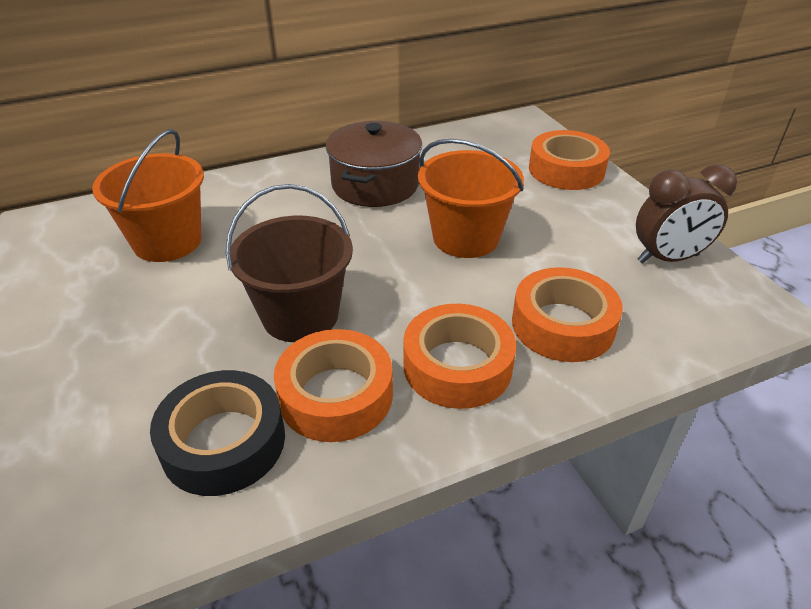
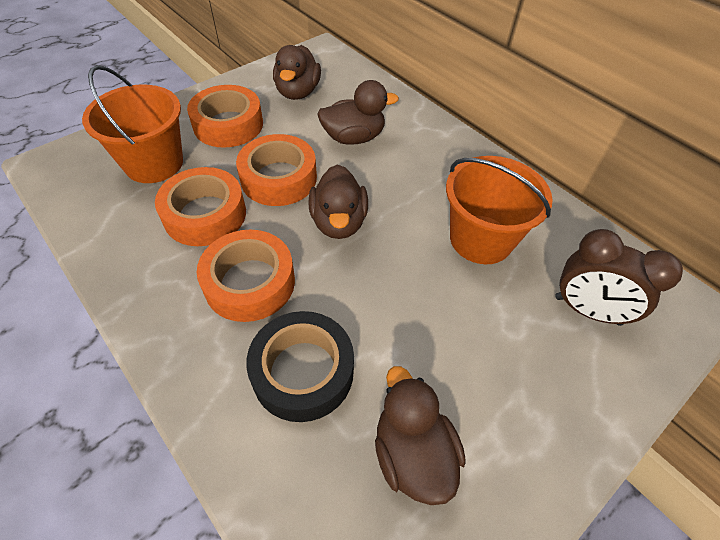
brown bucket: [226,184,353,342] = 1 -> none = 0
brown duck: none = 0 -> [273,45,321,100] [308,164,368,239] [317,80,399,145] [375,366,465,505] = 4
brown pot: [326,121,422,207] = 1 -> none = 0

